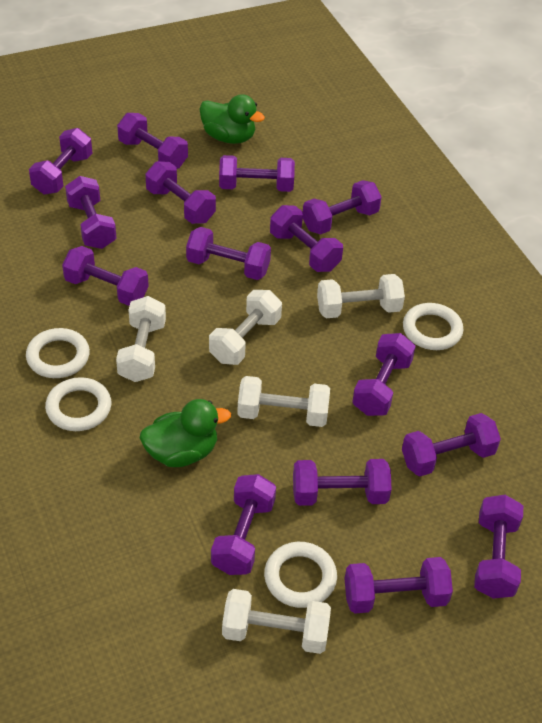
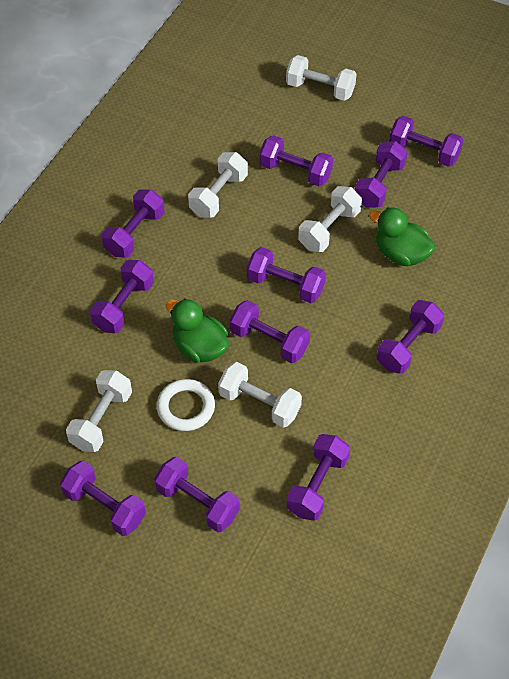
purple dumbbell: [29,128,92,195] [62,246,149,306] [65,176,116,249] [117,113,188,169] [145,161,216,224] [186,227,271,280] [211,474,276,575] [219,155,295,192] [270,205,343,272] [293,459,392,506] [303,180,382,235] [344,557,453,614] [352,333,416,416] [402,413,501,476] [474,495,523,599] = 15 -> [60,461,146,536] [90,260,154,333] [101,190,165,258] [154,457,240,532] [230,300,310,363] [247,247,326,303] [259,135,333,186] [286,434,350,521] [355,141,408,208] [377,300,444,374] [389,116,463,167] = 11
white ring: [26,328,90,378] [45,377,111,431] [264,542,337,608] [403,303,463,350] = 4 -> [157,379,215,431] = 1

